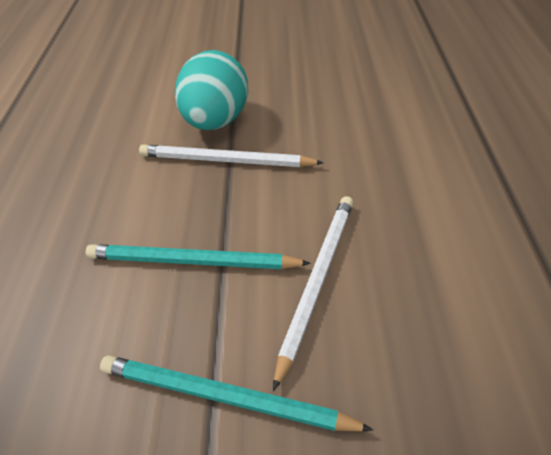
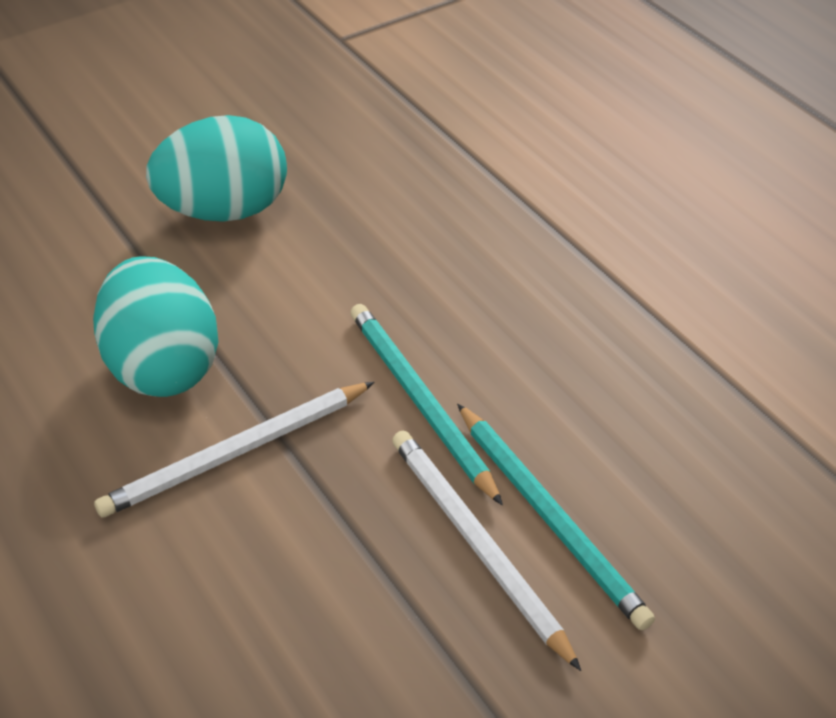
turquoise egg: [175,50,248,130] = 1 -> [93,256,218,397] [146,115,287,222] = 2

